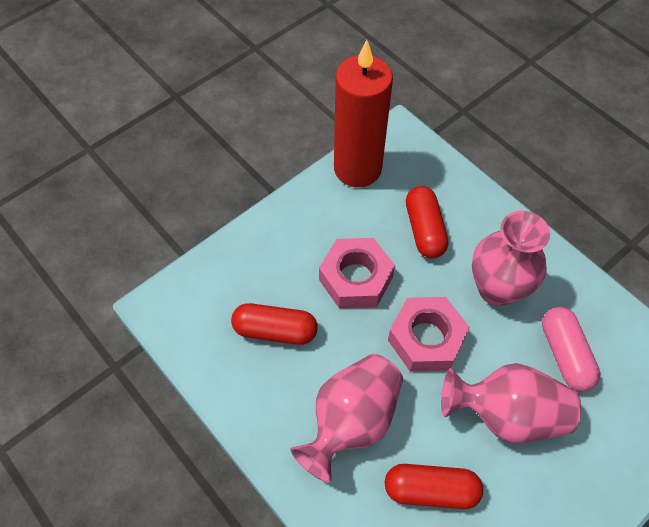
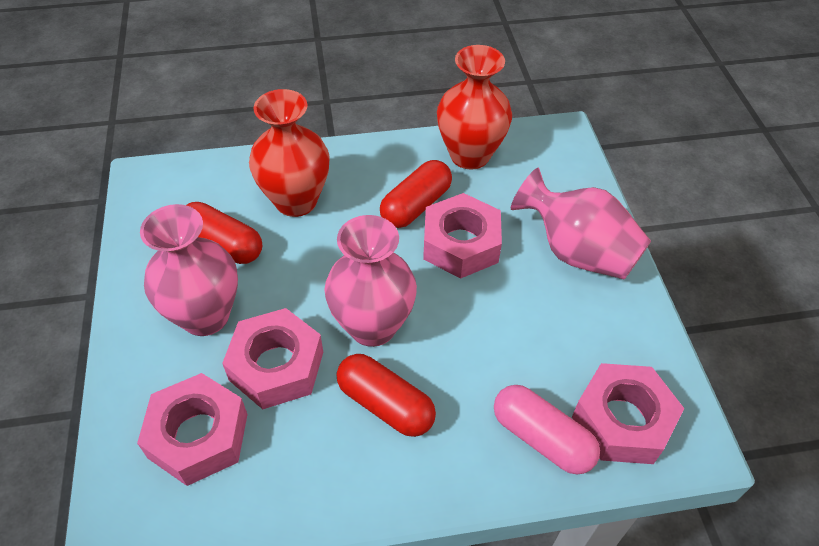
pink nut: [319,238,395,308] [388,297,470,371] = 2 -> [137,373,248,486] [222,308,323,409] [423,193,502,279] [572,363,684,464] = 4
red candle: [334,40,393,187] = 1 -> none = 0
red vase: none = 0 -> [249,89,330,217] [437,45,512,170] = 2

